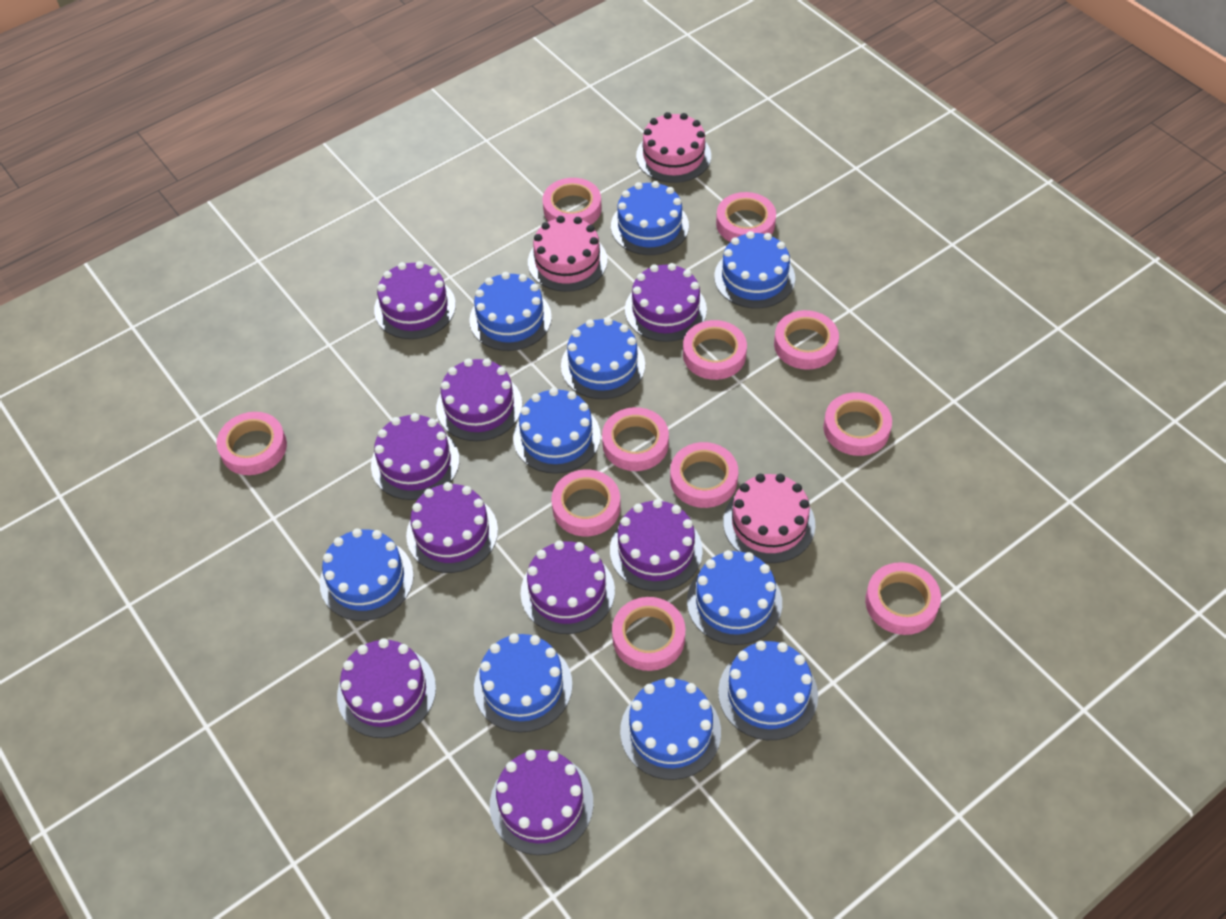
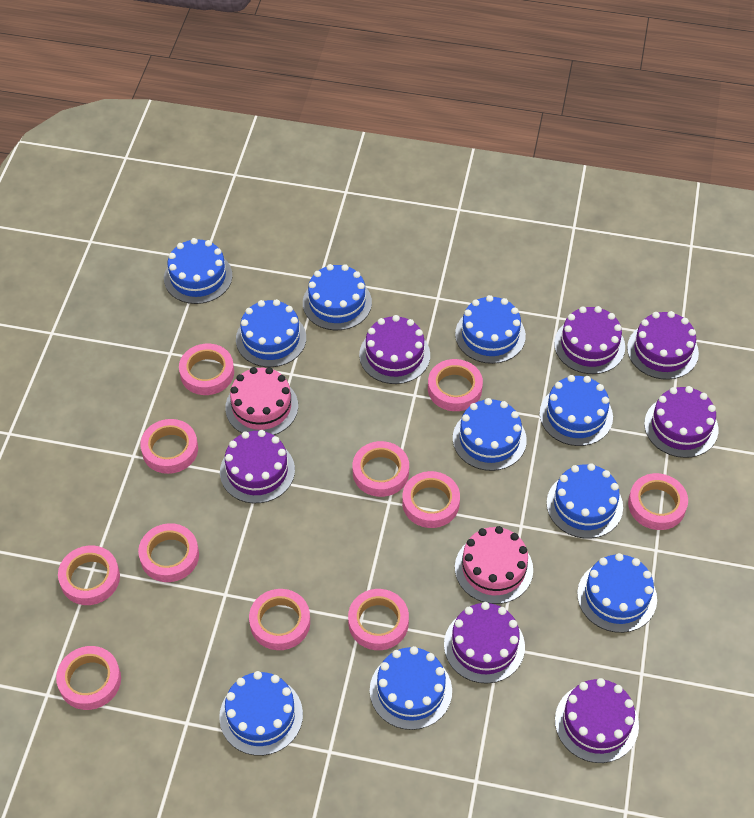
pink cake: [528,216,607,292] [636,112,711,183] [723,474,815,563] = 3 -> [225,367,298,435] [455,526,533,604] = 2
purple cake: [337,638,436,738] [371,413,459,500] [374,261,456,339] [406,482,498,573] [436,358,522,441] [490,750,593,855] [520,541,615,634] [610,499,703,591] [625,263,707,342] = 9 -> [220,430,295,503] [359,315,430,384] [444,602,525,684] [554,306,625,374] [555,678,639,763] [627,311,699,380] [644,386,718,458] = 7

